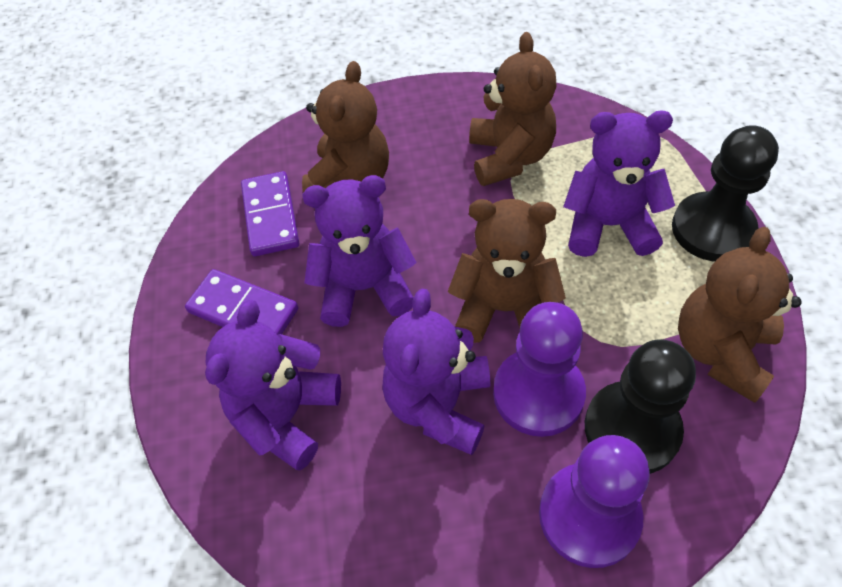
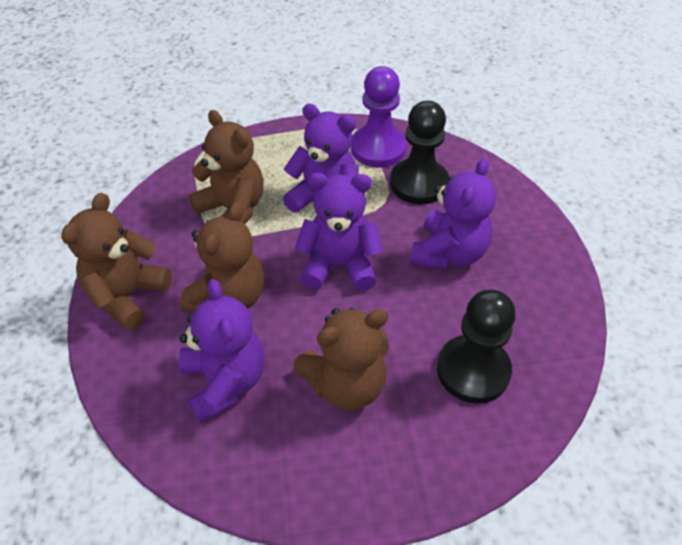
purple domino: [185,269,298,335] [241,171,299,256] = 2 -> none = 0
purple pawn: [493,302,586,437] [539,435,650,568] = 2 -> [351,66,407,167] = 1

